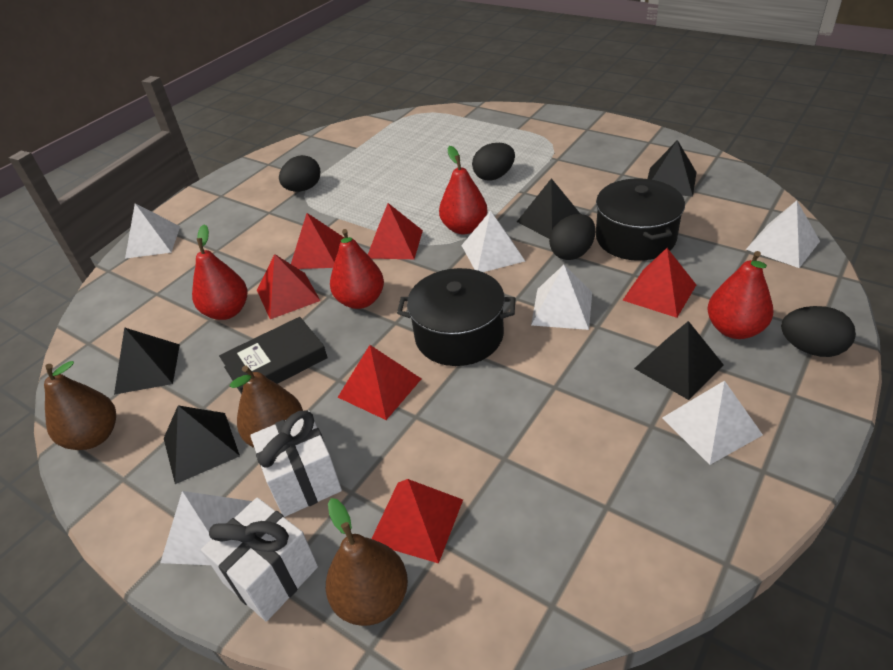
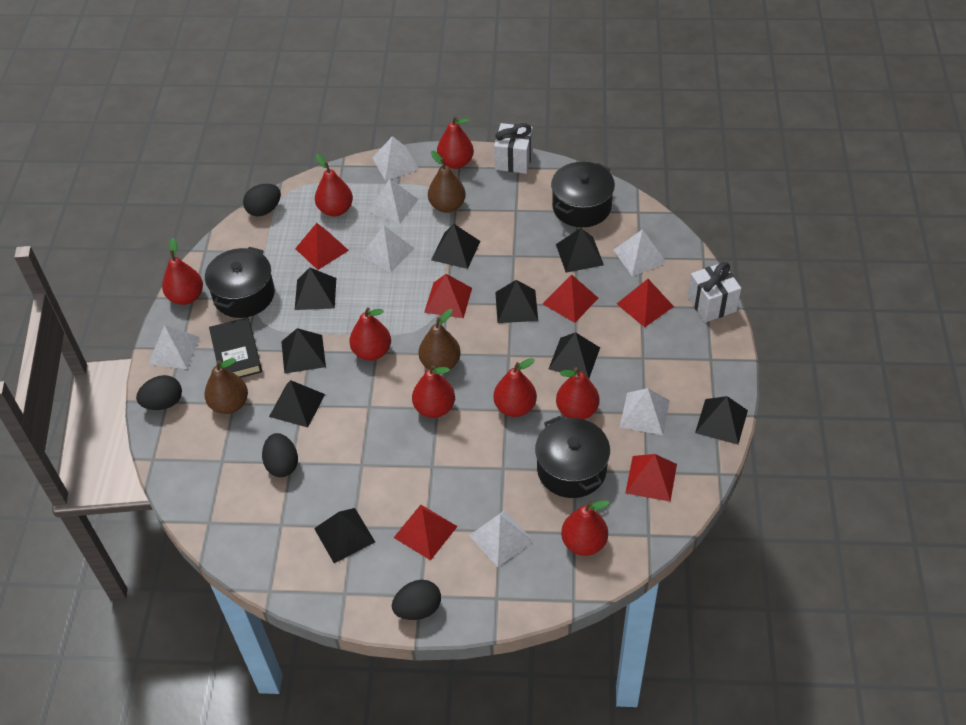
black pot: [397,268,516,366] [596,178,685,261] = 2 -> [205,247,275,318] [535,416,610,498] [551,162,615,227] = 3
black pyramid: [114,327,180,395] [164,405,240,484] [517,178,580,239] [634,321,724,400] [647,140,697,197] = 5 -> [269,380,325,428] [281,328,326,374] [295,268,336,310] [314,508,375,563] [431,224,481,269] [495,280,538,323] [549,332,600,379] [556,228,604,273] [695,396,748,445] = 9
red pear: [192,225,247,320] [330,229,384,309] [439,146,487,234] [707,251,773,339] = 4 -> [162,238,203,305] [315,154,353,217] [349,307,391,361] [412,365,455,418] [437,116,474,169] [494,358,537,417] [556,367,600,419] [561,500,609,556] = 8
white pyramid: [125,203,180,259] [160,491,252,565] [461,211,525,272] [531,265,592,330] [662,380,763,465] [746,200,820,268] = 6 -> [148,325,200,369] [361,226,415,272] [368,178,419,224] [372,136,419,181] [469,510,533,567] [614,229,667,276] [620,388,670,435] = 7

